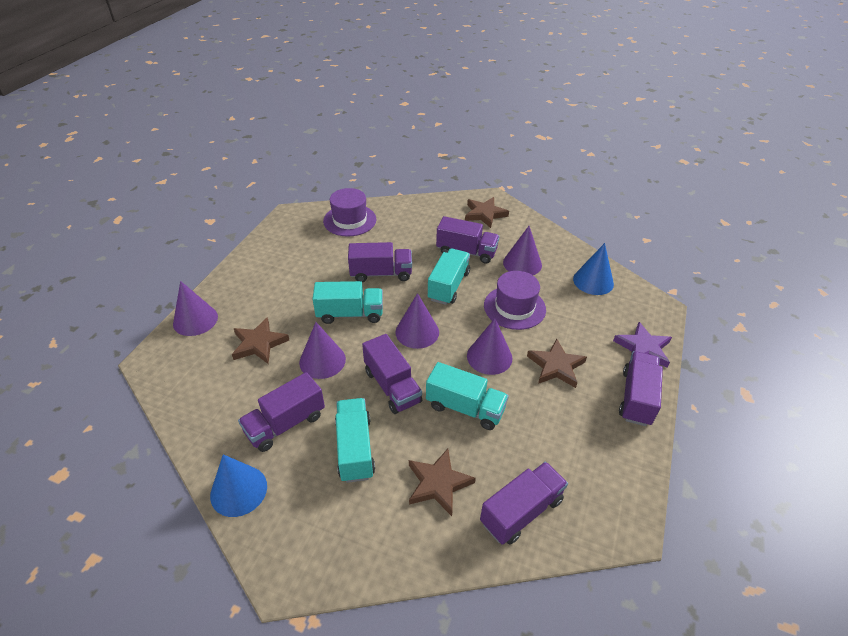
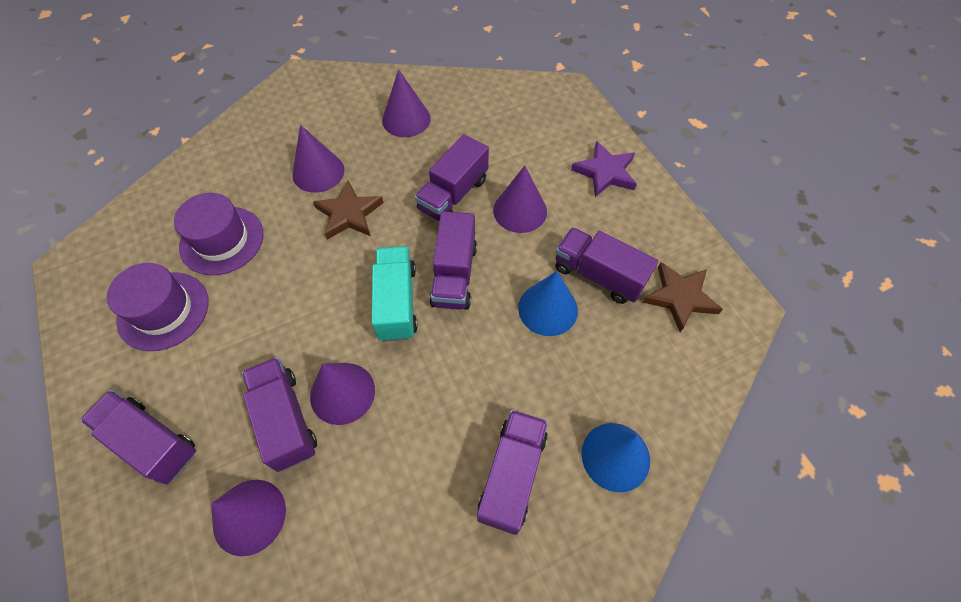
brown star: [232,317,289,364] [409,449,476,516] [465,197,509,228] [527,339,587,388] = 4 -> [313,181,384,240] [642,262,723,332] = 2
turquoise truck: [312,281,383,324] [335,398,375,483] [426,362,509,430] [428,248,470,305] = 4 -> [372,246,418,342] = 1

